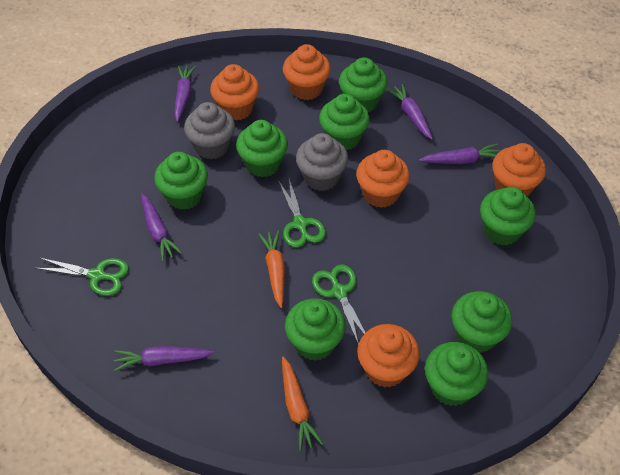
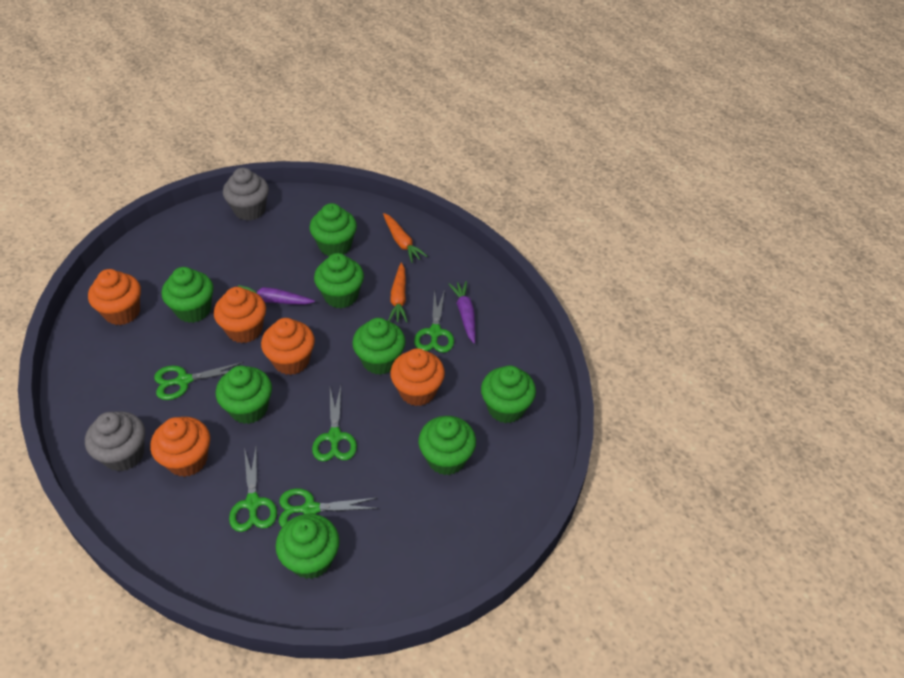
green scissors: [35,258,129,296] [278,179,326,247] [312,265,365,344] = 3 -> [154,362,244,400] [229,448,277,532] [279,488,378,527] [312,386,357,462] [414,290,454,353] = 5
purple carrot: [114,346,214,372] [141,193,182,261] [174,66,196,122] [387,84,433,140] [419,144,500,164] = 5 -> [238,285,315,305] [449,281,476,344] = 2

